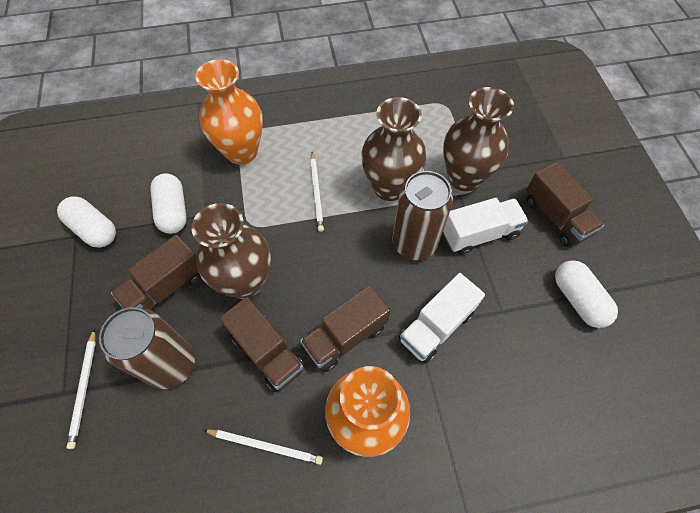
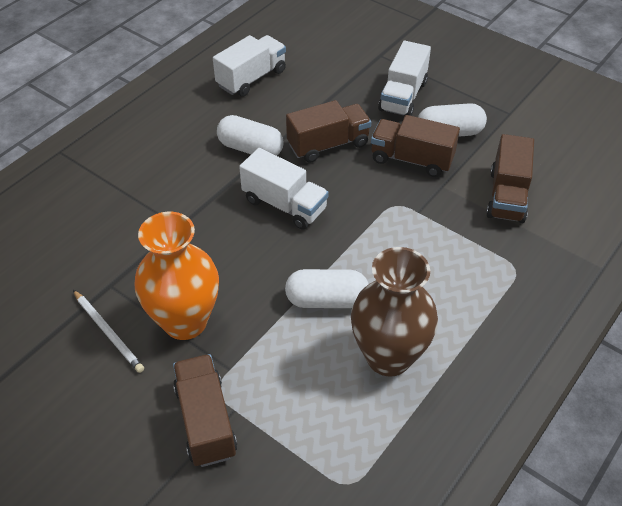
brown can: [99,307,195,389] [392,171,453,260] = 2 -> none = 0
brown vase: [191,203,271,299] [361,97,426,201] [443,87,514,191] = 3 -> [351,247,438,376] = 1
orange vase: [195,59,263,165] [325,366,410,457] = 2 -> [134,212,219,340] = 1
white pencil: [66,329,96,449] [204,429,323,465] [310,152,324,232] = 3 -> [73,290,144,373] = 1
white truck: [399,273,485,363] [443,198,529,255] = 2 -> [213,35,286,97] [239,148,329,229] [378,41,431,116] = 3

